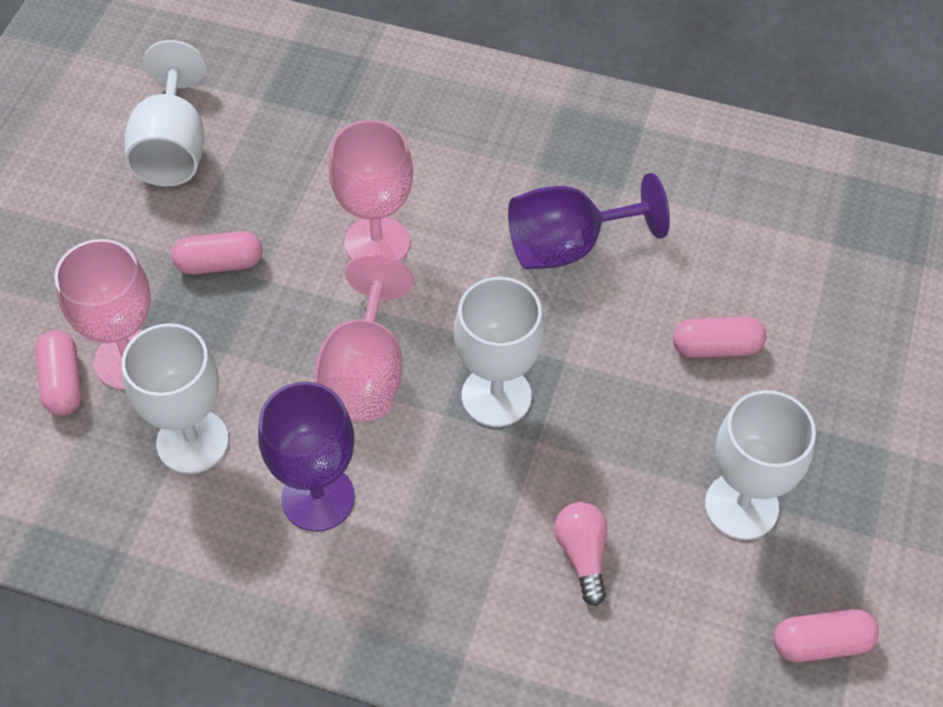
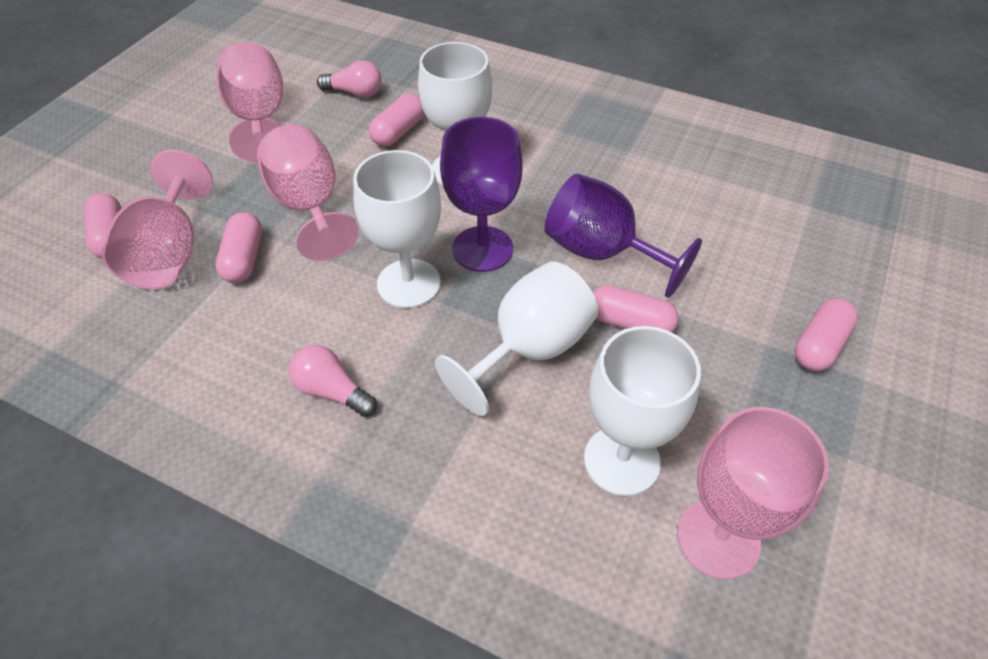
pink capsule: [35,330,82,416] [172,231,263,275] [673,317,766,358] [774,609,879,662] = 4 -> [84,193,122,259] [215,212,262,283] [369,94,424,146] [593,285,679,332] [795,298,858,371] = 5
pink goblet: [54,239,151,390] [314,254,413,421] [329,120,413,261] = 3 -> [101,150,213,289] [216,42,283,163] [257,124,359,261] [677,407,829,579] = 4
pink light bulb: [555,502,608,606] = 1 -> [289,345,377,417] [317,60,382,98] = 2

